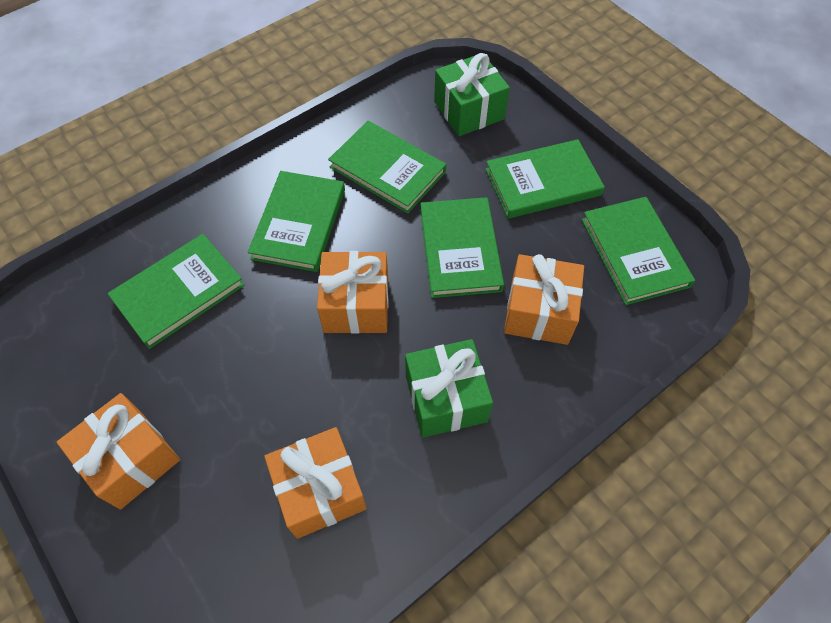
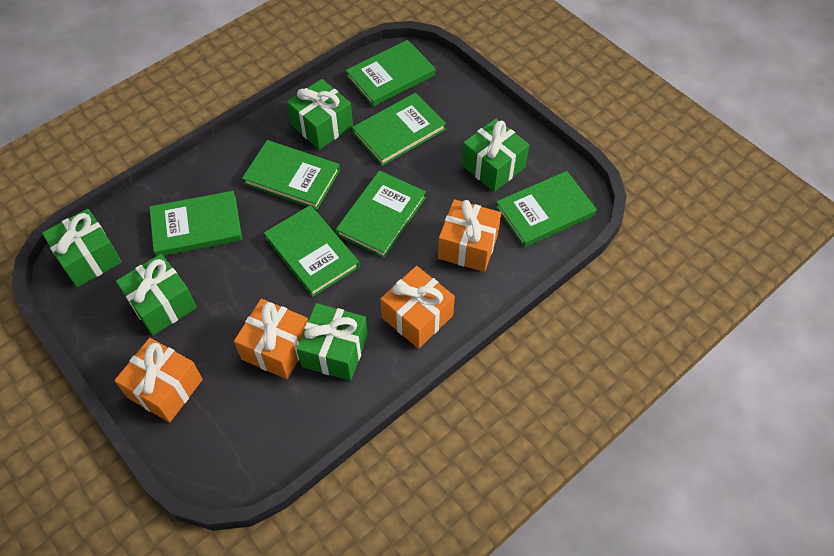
green book: [107,234,245,349] [248,171,345,272] [328,121,446,214] [420,197,504,298] [486,139,605,219] [582,197,695,305] = 6 -> [149,191,242,256] [242,140,340,210] [264,205,360,297] [336,170,426,258] [346,40,435,107] [352,93,446,166] [495,171,597,248] = 7
green gift: [405,339,493,438] [434,53,510,136] = 2 -> [42,209,122,287] [116,254,197,335] [287,79,353,150] [297,303,368,381] [462,118,530,192] = 5

